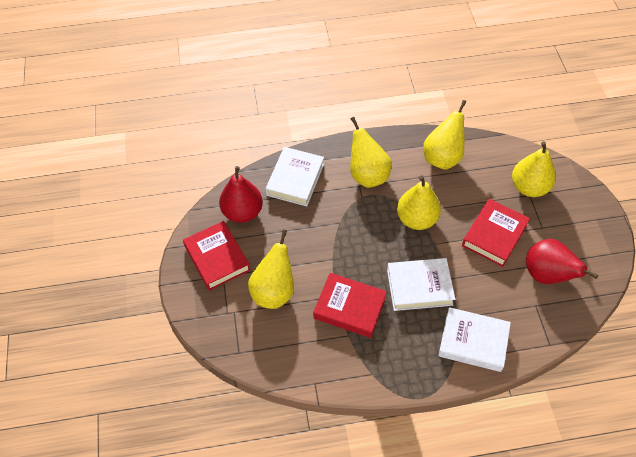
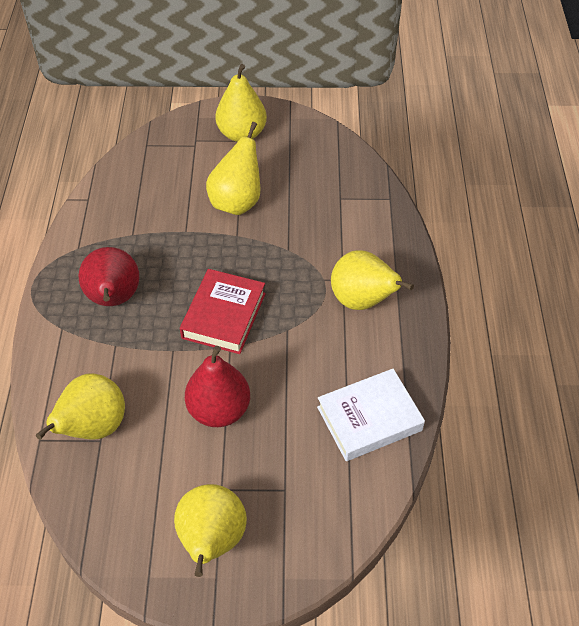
red book: [183,221,250,291] [313,273,387,338] [462,199,530,267] = 3 -> [180,269,266,354] = 1
white book: [266,147,324,206] [387,258,455,311] [438,307,511,372] = 3 -> [317,369,425,461] = 1

